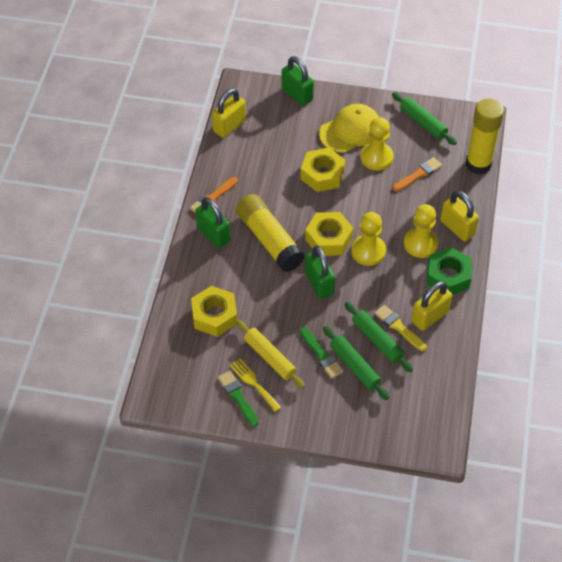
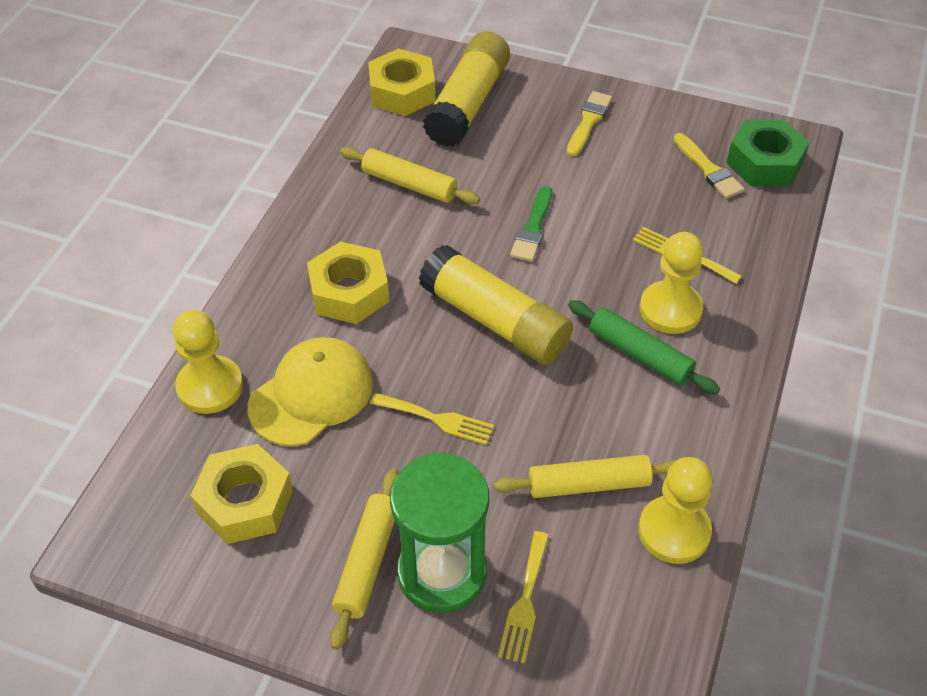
green brush: [218,371,259,426] [300,327,344,379] = 2 -> [510,186,552,262] = 1
green hourglass: none = 0 -> [390,453,489,613] = 1
green padlock: [195,197,231,248] [282,56,314,106] [305,245,335,299] = 3 -> none = 0
green rolling pin: [323,326,389,400] [345,302,413,372] [392,92,457,145] = 3 -> [568,300,720,394] = 1
orange brush: [190,177,238,213] [393,157,442,192] = 2 -> none = 0
yellow brush: [375,305,427,351] = 1 -> [567,91,612,157] [673,133,744,199] = 2
yellow fork: [230,358,281,412] = 1 -> [370,393,494,445] [498,531,549,663] [633,227,742,284] = 3
yellow padlock: [212,88,246,138] [412,281,452,331] [440,190,479,241] = 3 -> none = 0
yellow rolling pin: [236,320,305,389] = 1 -> [330,469,398,650] [340,147,480,205] [494,455,677,498] = 3

